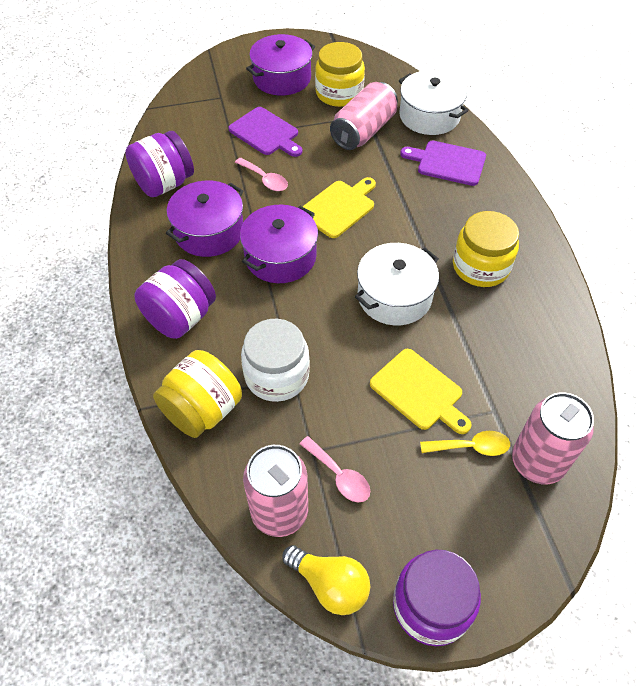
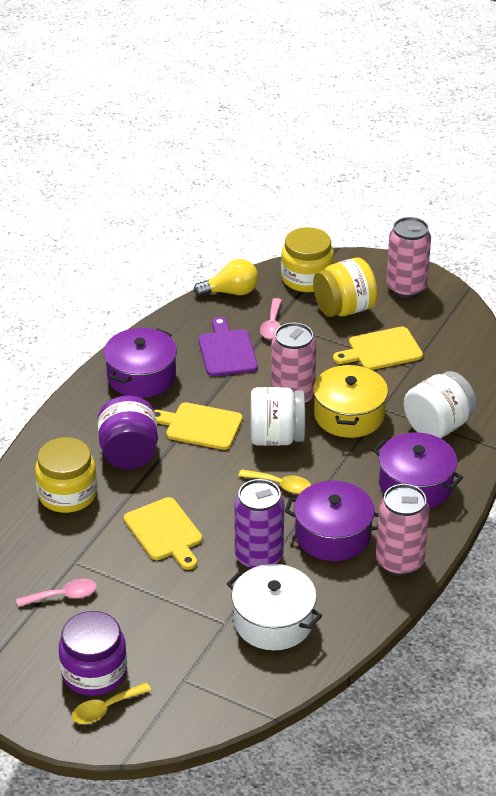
purple can: none = 0 -> [234,479,284,569] = 1
purple cutting board: [228,107,302,157] [400,141,486,186] = 2 -> [198,317,258,376] = 1
purple jar: [125,131,194,197] [135,259,216,339] [393,550,481,646] = 3 -> [59,611,127,696] [98,395,158,469] = 2
white jar: [241,319,310,402] = 1 -> [251,387,305,446] [404,371,477,438] = 2
white pot: [355,243,439,326] [399,70,469,135] = 2 -> [227,564,322,650] = 1
yellow cutting board: [302,177,376,238] [370,349,471,434] = 2 -> [124,497,202,570] [154,402,243,450] [333,327,423,370] = 3
yellow pot: none = 0 -> [313,364,388,438] = 1
yellow spoon: [420,431,510,456] = 1 -> [72,683,152,724] [238,469,311,494] = 2

